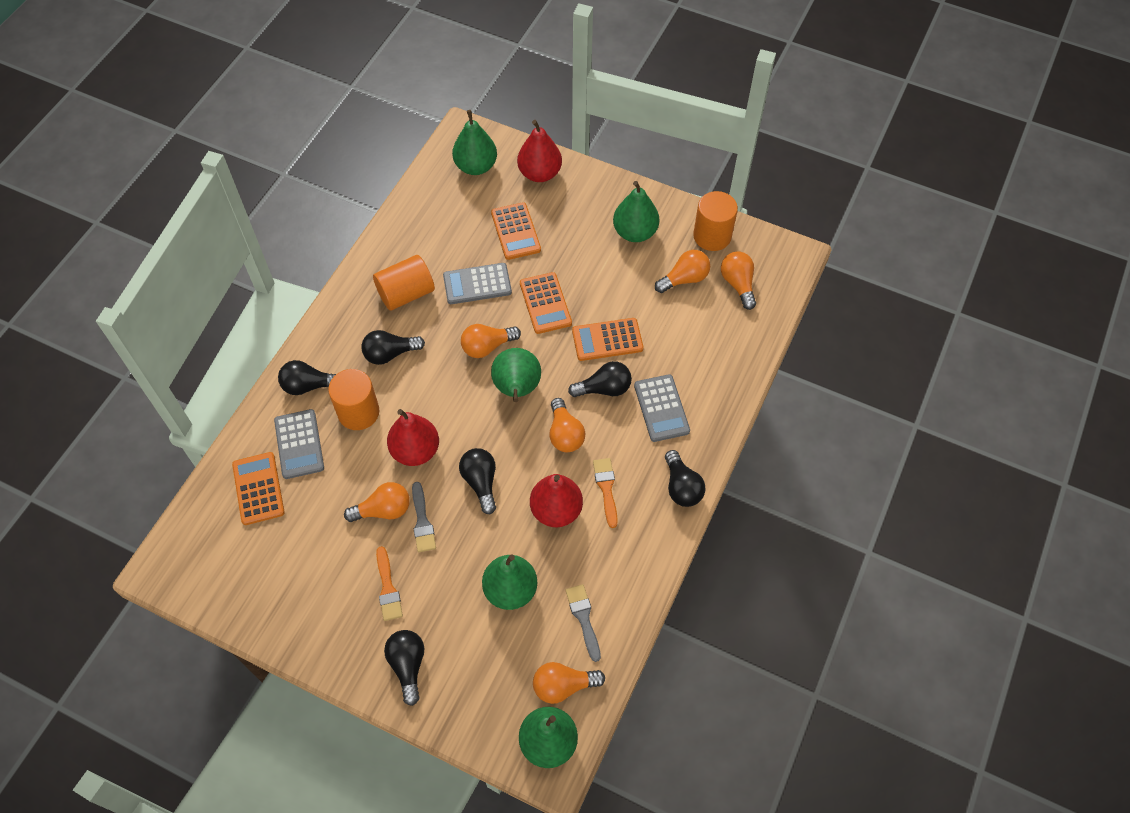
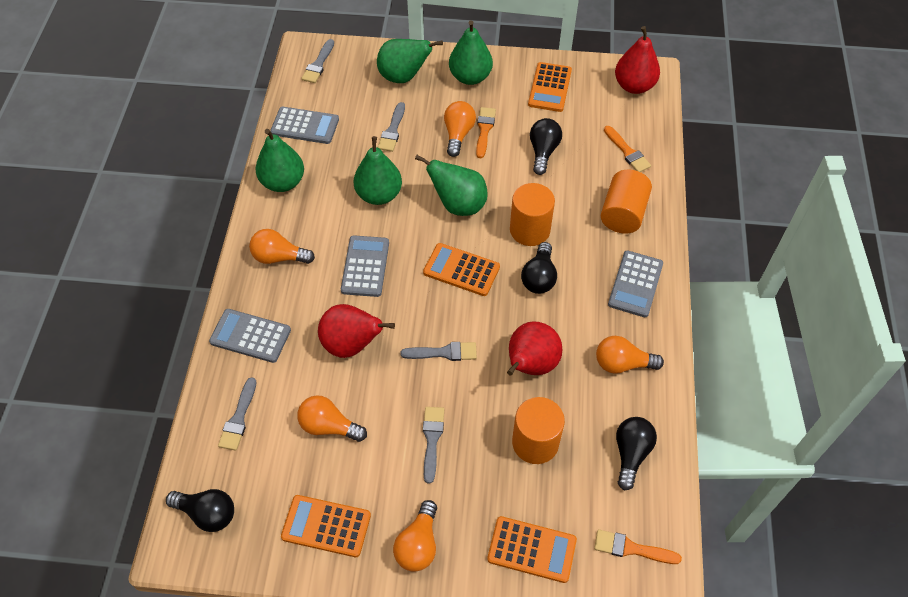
black light bulb: [278,360,336,395] [361,330,425,365] [384,630,424,706] [459,448,496,514] [568,361,632,397] [665,450,705,507] = 6 -> [166,489,234,532] [521,242,557,294] [530,118,562,175] [616,417,657,490] = 4
grey brush: [412,482,436,552] [566,584,601,662] = 2 -> [218,377,257,451] [301,39,334,83] [378,102,405,152] [400,342,477,361] [423,407,444,484] = 5
grey calculator: [274,409,324,479] [443,263,512,304] [634,374,690,442] = 3 -> [209,309,291,363] [270,107,339,144] [341,235,389,297] [608,250,663,317] = 4
orange brush: [376,546,403,621] [593,458,618,528] = 2 -> [476,107,496,158] [594,530,682,564] [604,126,651,172] = 3
orange light bulb: [344,482,410,522] [461,324,521,358] [533,662,605,704] [550,398,585,452] [655,250,710,293] [721,251,756,310] = 6 -> [249,229,315,264] [297,395,367,442] [393,500,437,572] [444,101,476,157] [596,336,664,374] = 5

